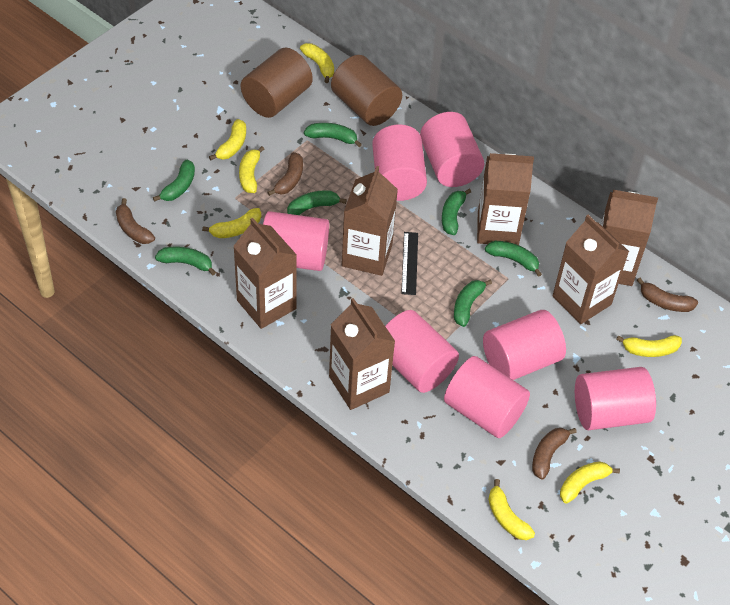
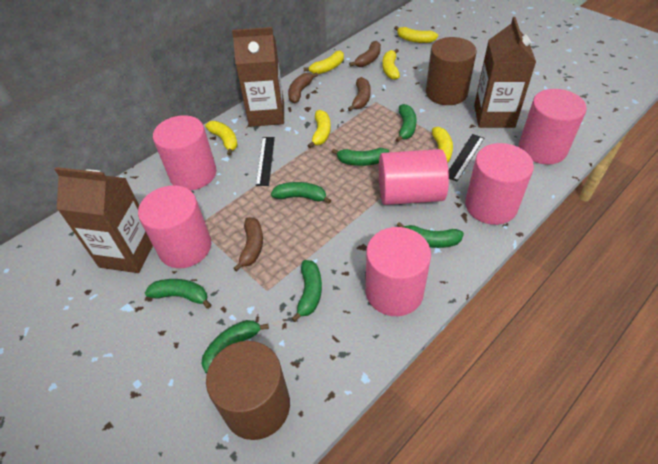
black ruler: [401,232,418,295] = 1 -> [256,137,275,186] [448,134,484,181] = 2
brown carton: [233,218,297,329] [329,298,395,410] [342,166,398,276] [477,153,534,245] [553,215,629,324] [601,190,658,286] = 6 -> [54,167,153,273] [232,27,284,127] [474,17,536,128] = 3
pink cylinder: [263,211,329,271] [372,125,427,201] [385,310,459,393] [420,112,484,187] [444,356,530,438] [483,310,566,380] [575,367,656,430] = 7 -> [138,185,211,268] [153,115,216,190] [365,227,431,316] [379,149,449,205] [465,143,534,225] [519,89,587,165] = 6
yellow banana: [202,208,261,238] [209,119,246,160] [239,146,264,193] [300,43,334,83] [488,479,535,540] [560,461,620,504] [616,335,682,357] = 7 -> [205,121,238,156] [304,50,344,74] [307,110,331,148] [382,49,400,80] [394,26,438,43] [432,127,453,163] = 6

